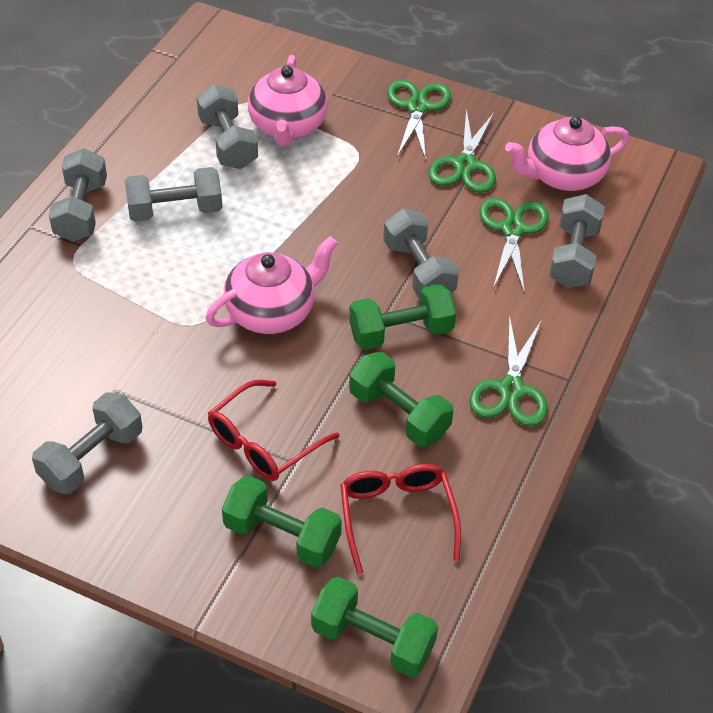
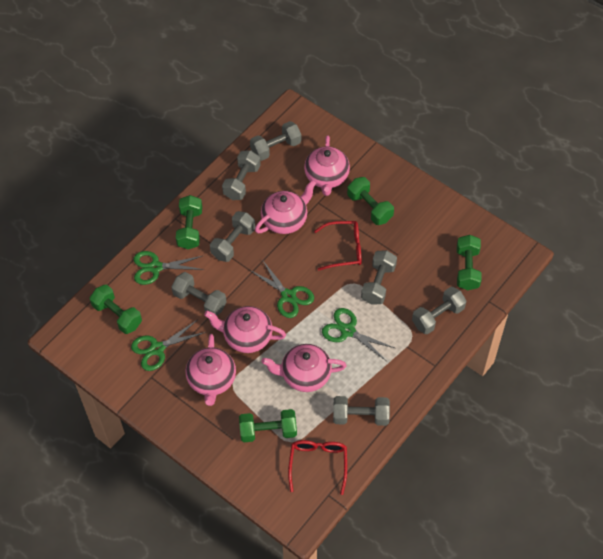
green dumbbell: [222,475,342,568] [311,577,438,677] [349,284,456,350] [349,352,454,447] = 4 -> [90,285,142,334] [176,195,202,249] [239,409,297,442] [347,177,394,225] [457,235,482,290] = 5
grey dumbbell: [32,392,142,494] [49,148,107,242] [125,167,222,222] [197,85,258,169] [383,209,459,299] [549,194,605,288] = 6 -> [171,272,227,316] [210,211,255,262] [222,150,261,200] [250,121,301,161] [333,396,390,426] [361,250,397,304] [412,287,466,334] = 7
pink teapot: [206,236,338,334] [248,55,328,147] [505,116,629,191] = 3 -> [186,334,236,406] [204,306,286,353] [255,180,316,234] [262,344,347,392] [304,135,350,196] = 5

